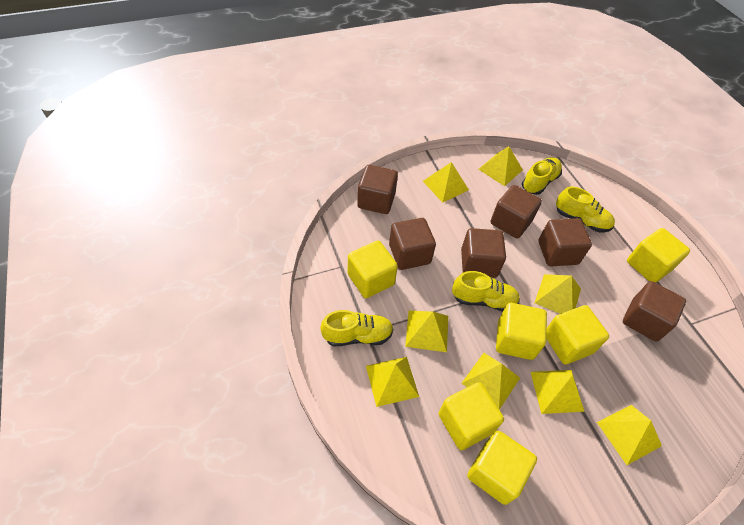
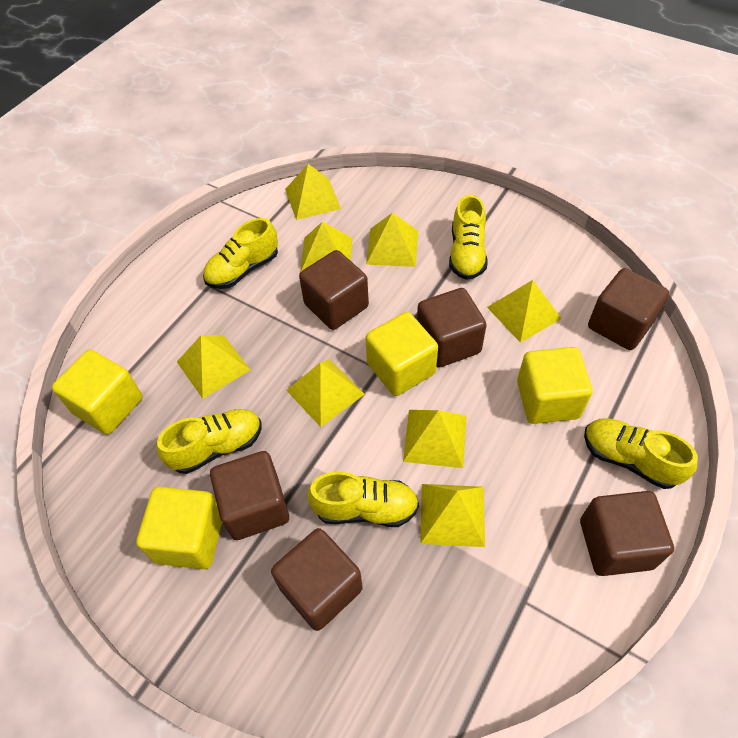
yellow cube: [348,241,398,298] [439,382,504,450] [467,431,537,505] [496,303,547,360] [546,305,609,365] [627,228,690,283] = 6 -> [52,350,142,434] [136,487,222,569] [365,312,438,396] [517,347,592,424] = 4
yellow shoe: [320,310,394,346] [452,271,520,311] [522,157,562,195] [556,187,615,233] = 4 -> [157,409,261,474] [203,218,278,289] [307,471,419,527] [449,195,488,280] [584,418,698,489] = 5

